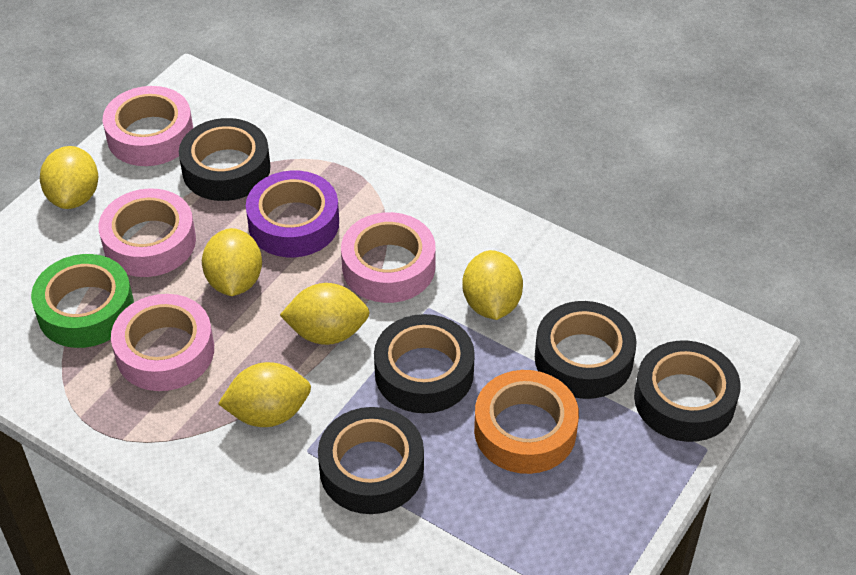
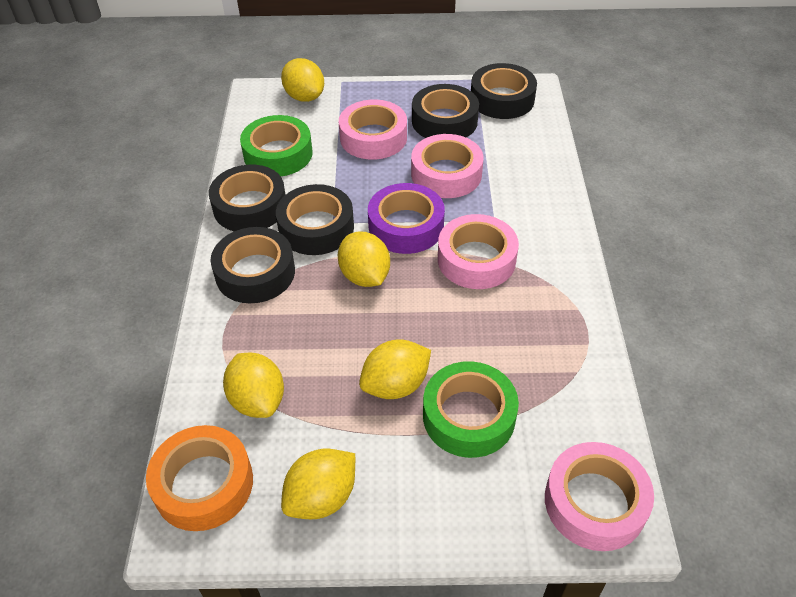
green tape: [31,254,134,348] = 1 -> [240,115,313,176] [423,361,519,458] = 2

